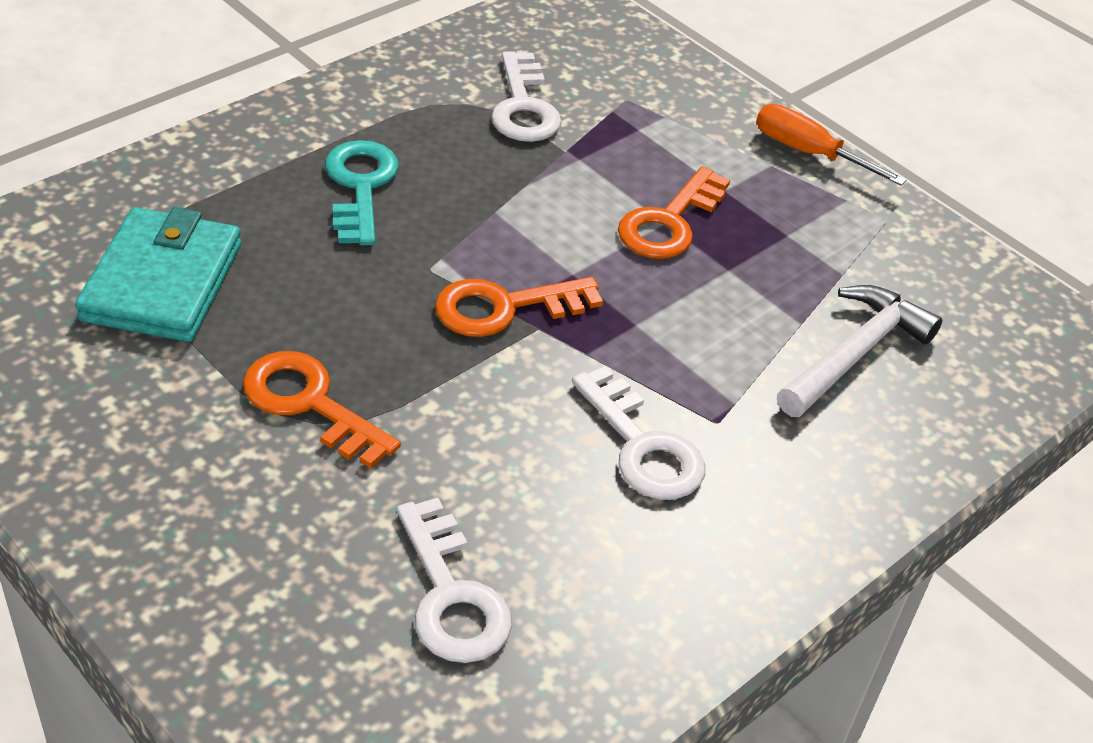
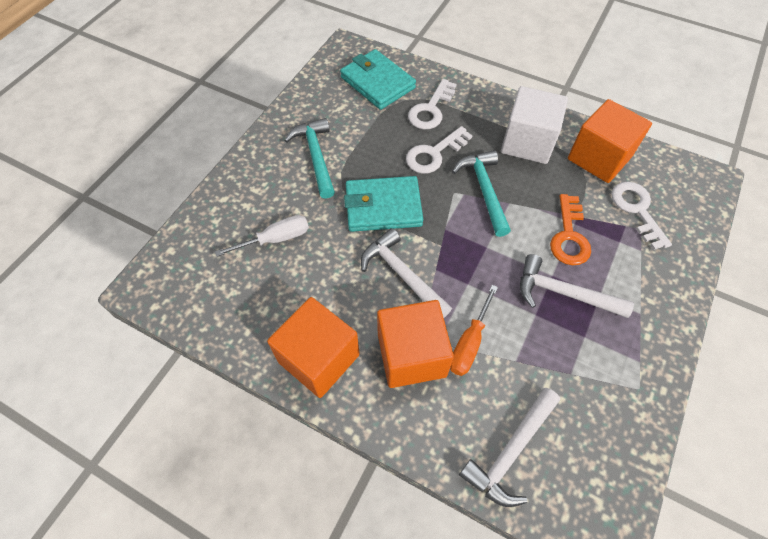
orange cube: none = 0 -> [267,297,360,398] [377,300,454,388] [568,99,652,183] = 3
orange key: [243,351,401,468] [435,277,603,337] [618,166,730,259] = 3 -> [550,194,591,265] = 1
turquoise hammer: none = 0 -> [284,118,335,199] [452,150,511,237] = 2
turquoise key: [325,140,399,245] = 1 -> none = 0
turquoise wallet: [75,207,241,342] = 1 -> [340,49,416,110] [344,176,423,232] = 2
white cube: none = 0 -> [501,86,568,164] = 1
white hammer: [777,285,942,417] = 1 -> [361,228,452,318] [459,388,560,507] [520,254,634,318] = 3
white screwdriver: none = 0 -> [215,215,309,257] = 1

